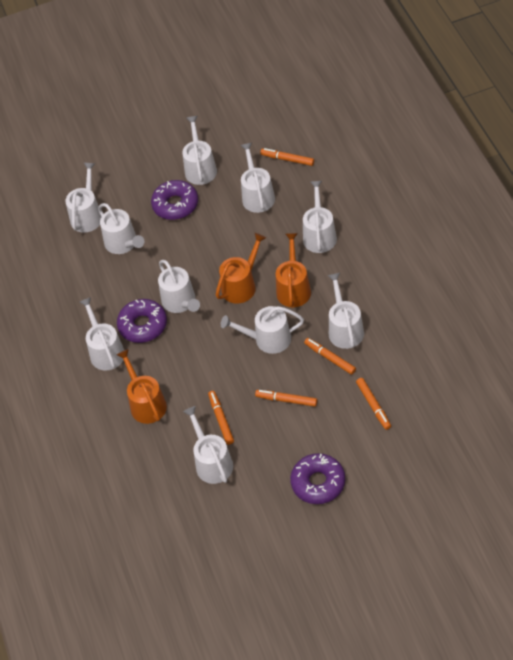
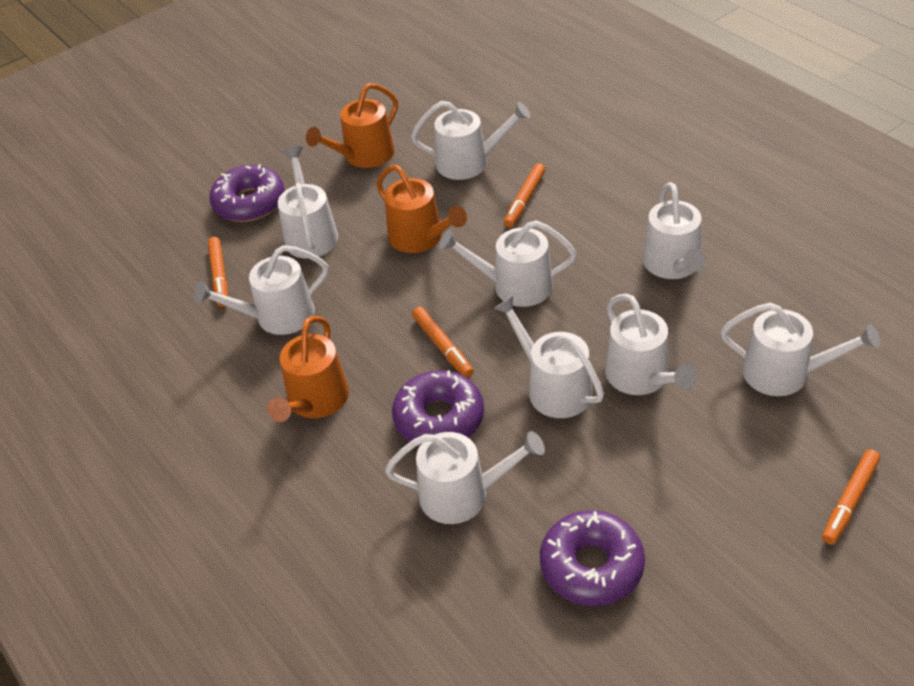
orange marker: [208,391,234,445] [255,390,317,407] [260,148,314,166] [304,338,356,374] [356,378,391,430] = 5 -> [208,237,228,307] [412,307,474,378] [504,163,545,228] [822,449,880,545] = 4
white watering can: [65,162,102,233] [80,297,124,371] [98,203,144,254] [158,260,200,313] [182,116,217,185] [183,406,233,484] [221,306,304,354] [240,143,275,213] [303,181,337,253] [328,273,364,349] = 10 -> [194,245,328,335] [278,146,338,259] [385,431,545,524] [411,101,530,180] [439,220,577,307] [494,296,604,418] [605,293,697,395] [642,182,706,279] [721,303,880,396] = 9

